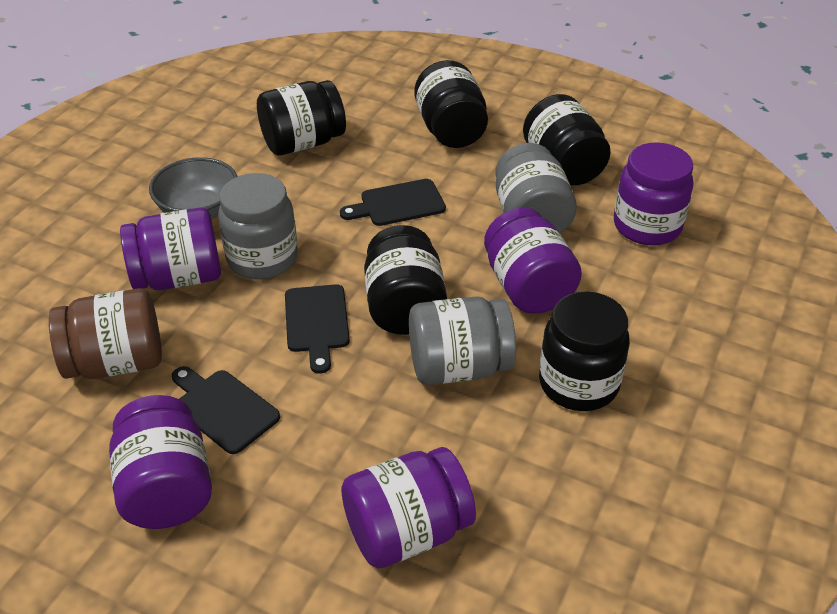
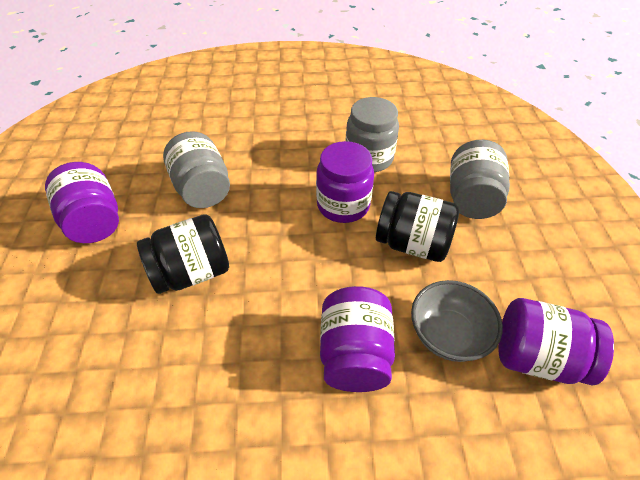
black cutting board: [172,366,280,454] [285,284,350,374] [340,179,446,226] = 3 -> none = 0
black jar: [257,80,346,156] [364,225,447,335] [414,60,488,148] [523,94,611,185] [539,292,630,411] = 5 -> [137,214,229,294] [376,191,459,262] = 2
brown jar: [49,288,162,379] = 1 -> none = 0
purple jar: [109,395,212,529] [120,208,221,290] [341,447,476,568] [484,207,582,313] [614,142,694,246] = 5 -> [45,162,119,243] [316,141,374,223] [320,286,395,392] [498,298,614,386] = 4

